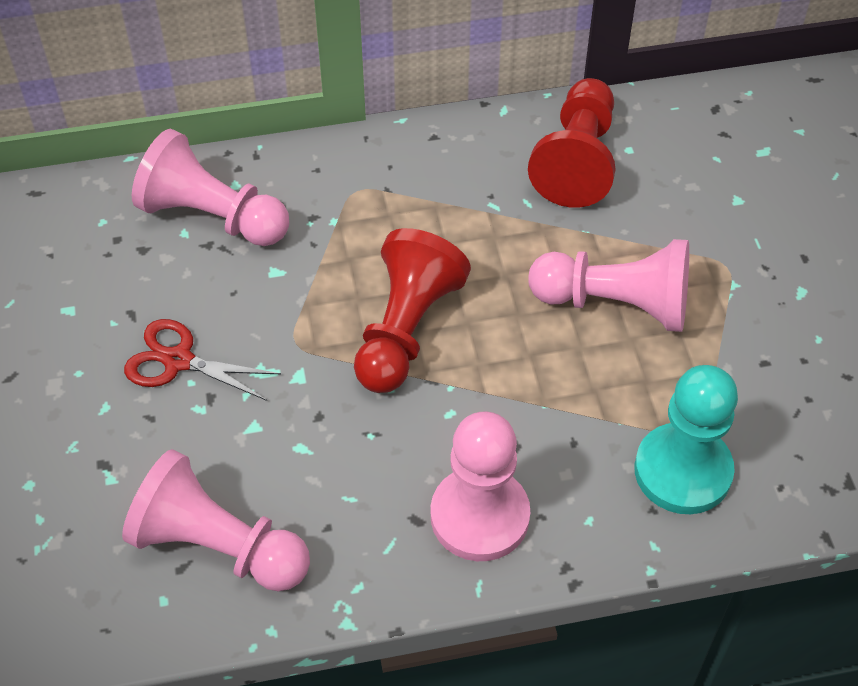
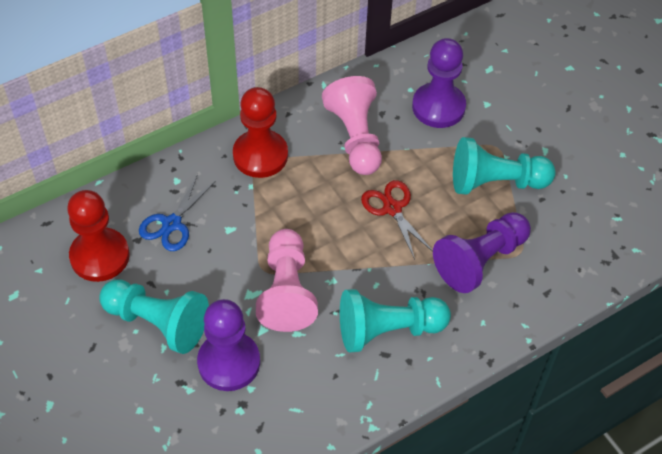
blue scissors: none = 0 -> [139,174,216,251] = 1
pink pawn: [122,449,310,591] [132,129,289,246] [431,412,530,561] [528,239,689,332] = 4 -> [256,229,318,332] [322,76,382,175] = 2
purple pawn: none = 0 -> [197,299,260,391] [412,38,466,128] [433,212,531,293] = 3
turquoise pawn: [634,365,738,514] = 1 -> [99,279,209,354] [340,289,451,353] [453,137,556,195] = 3

